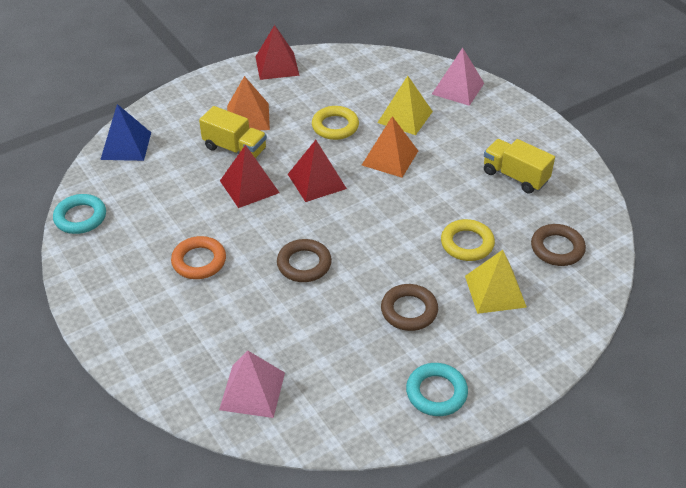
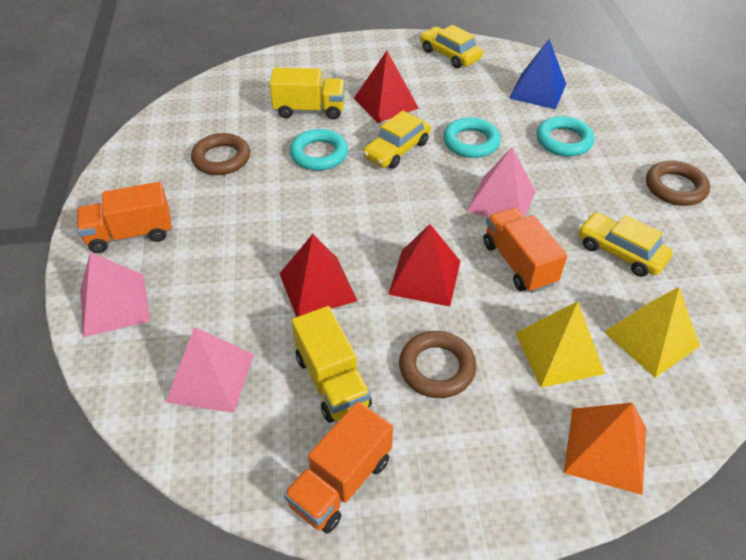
orange pyramid: [227,76,270,130] [362,116,418,178] = 2 -> [564,403,646,495] = 1
orange ring: [171,236,226,279] = 1 -> none = 0
orange truck: none = 0 -> [77,182,172,253] [284,401,393,534] [484,208,567,293] = 3
pink pyramid: [219,351,285,418] [432,47,484,106] = 2 -> [80,252,150,337] [166,327,254,413] [467,147,536,217] = 3
turquoise ring: [53,194,106,234] [406,363,468,416] = 2 -> [290,129,348,171] [443,117,501,158] [536,116,594,156] = 3
yellow car: none = 0 -> [363,111,431,169] [420,25,483,68] [578,212,673,277] = 3
yellow ring: [312,106,359,140] [441,219,495,261] = 2 -> none = 0

